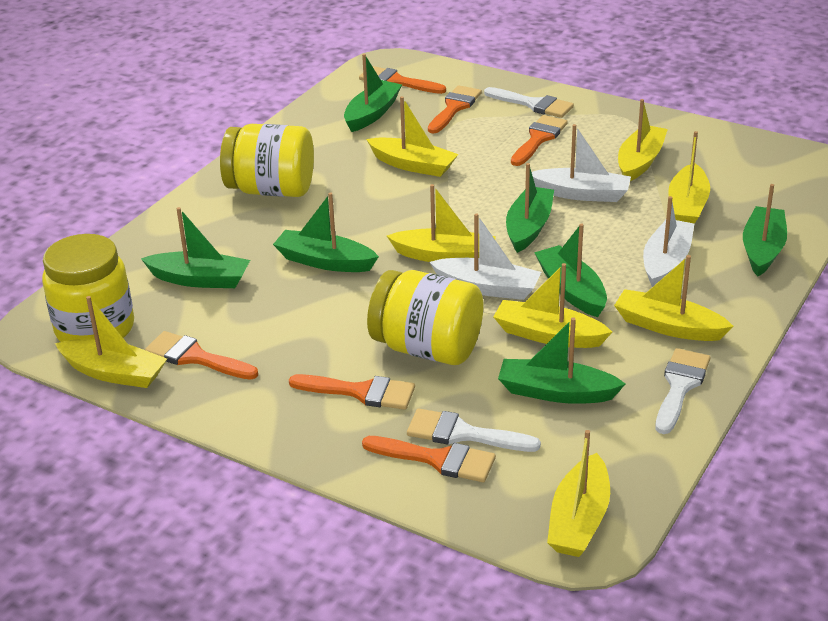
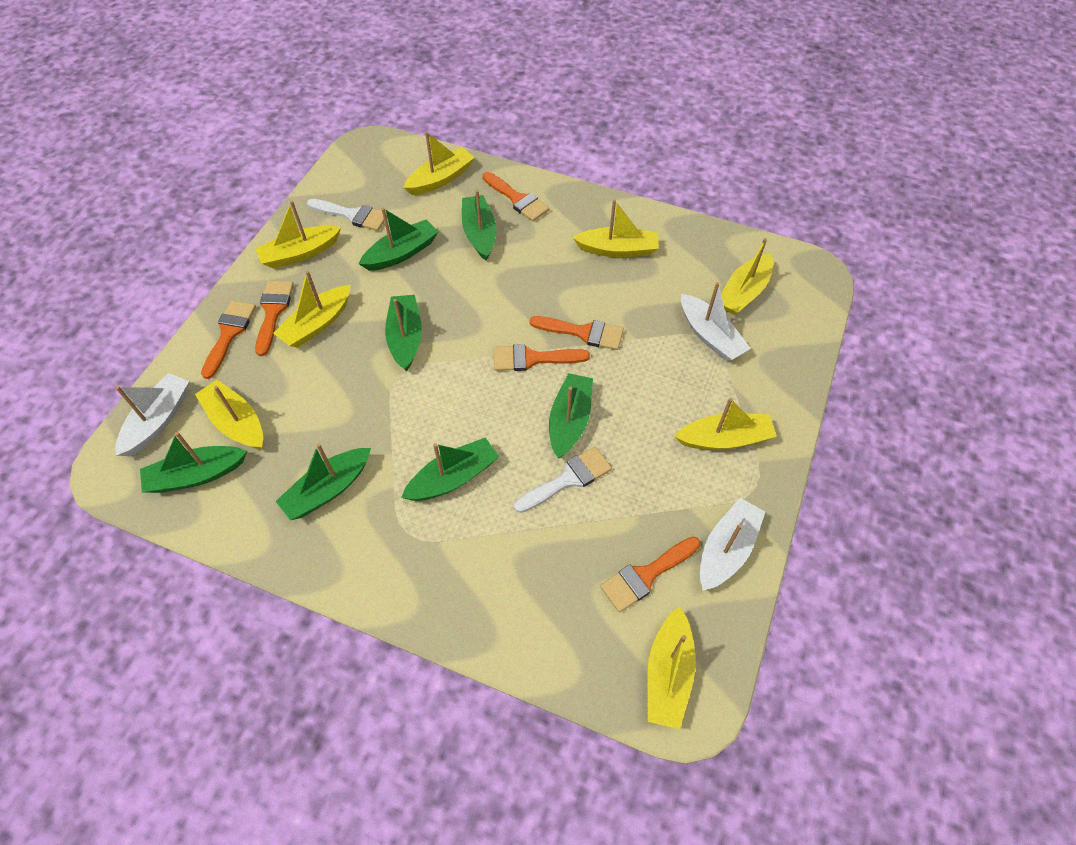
white brush: [407,409,541,452] [484,87,574,118] [656,348,710,434] = 3 -> [307,199,387,231] [514,447,612,513] = 2
yellow jar: [42,234,134,342] [220,124,314,197] [367,270,483,365] = 3 -> none = 0

